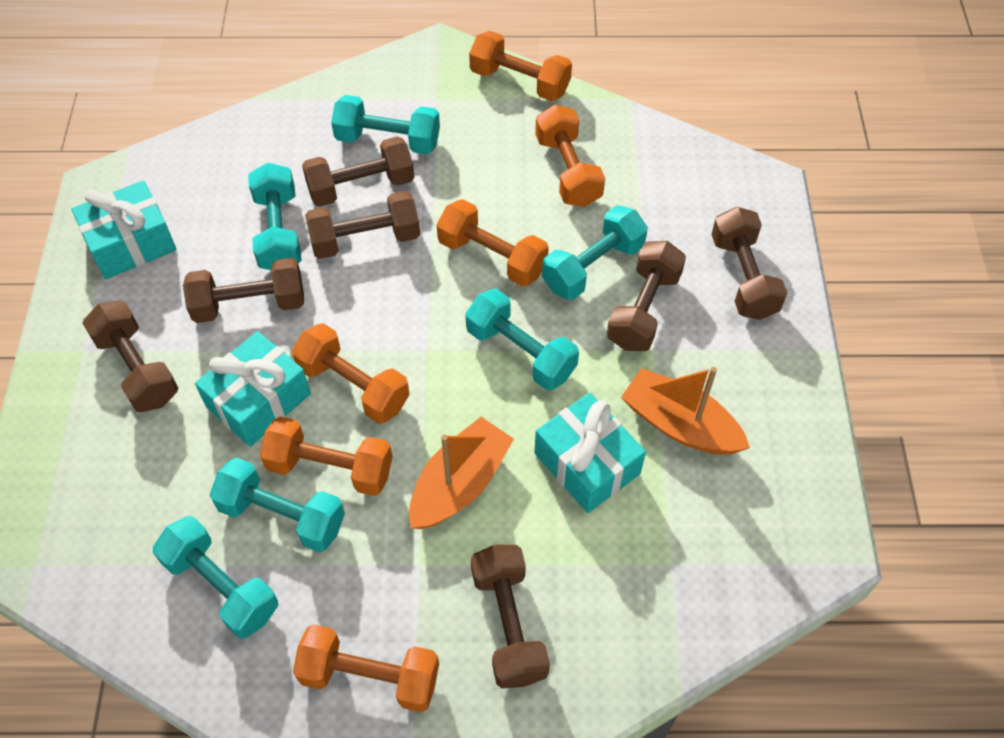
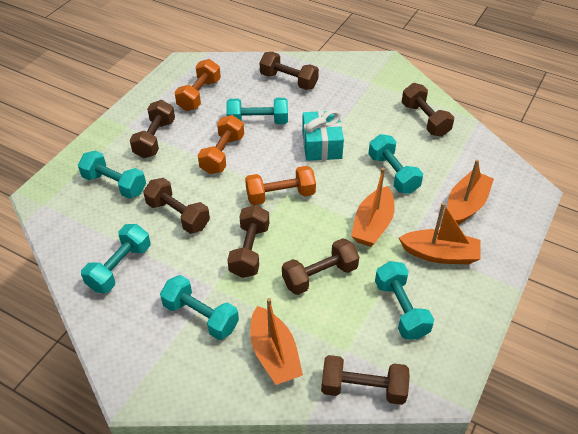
orange boat: [409,417,514,529] [621,367,750,455] = 2 -> [250,298,303,385] [351,168,395,247] [399,203,480,265] [448,160,494,225] = 4
orange dumbbell: [260,417,393,496] [292,323,410,424] [293,624,439,712] [437,199,549,287] [469,31,572,101] [535,105,605,207] = 6 -> [174,59,221,111] [198,115,244,174] [245,166,316,205] = 3
turquoise gift: [72,180,177,279] [195,331,311,447] [534,393,646,513] = 3 -> [302,110,344,161] = 1

